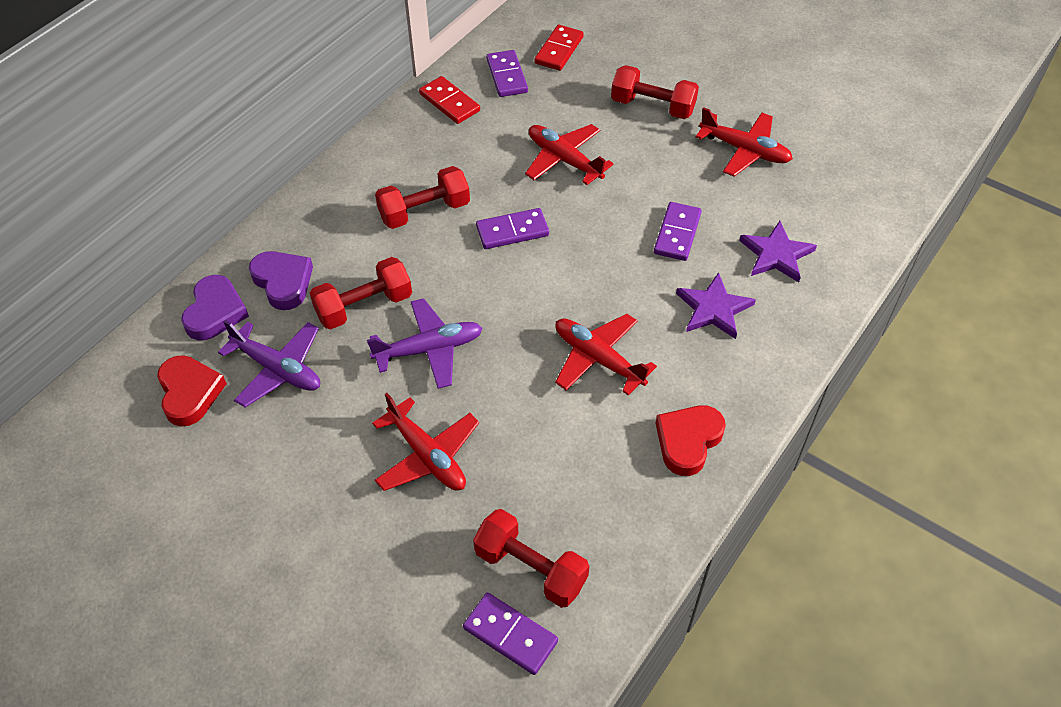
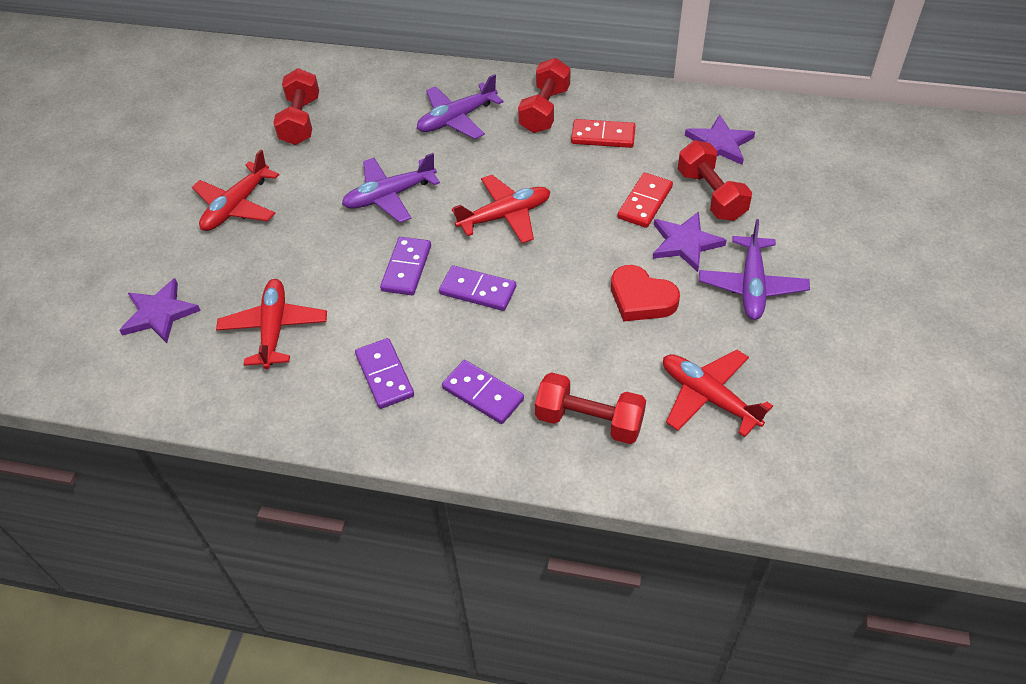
purple heart: [181,275,249,340] [249,251,313,310] = 2 -> none = 0
purple plane: [218,320,320,407] [367,298,482,389] = 2 -> [342,153,440,223] [417,74,504,139] [699,219,810,320] = 3
purple star: [676,272,756,339] [739,221,817,282] = 2 -> [120,278,201,343] [653,212,727,272] [685,115,755,165] = 3
red heart: [157,355,227,427] [656,405,726,476] = 2 -> [611,265,680,322] = 1

